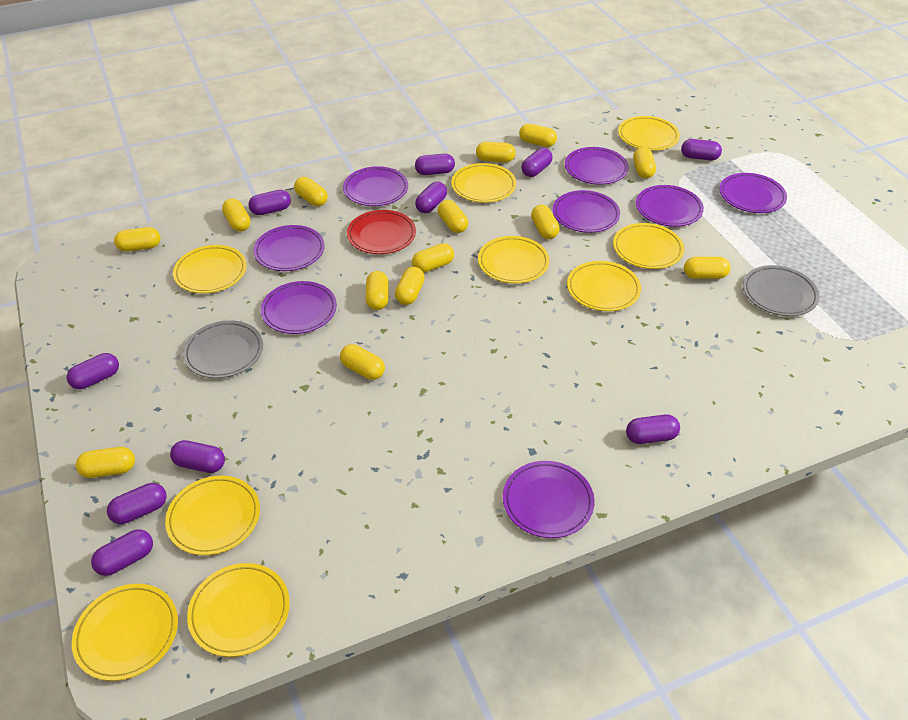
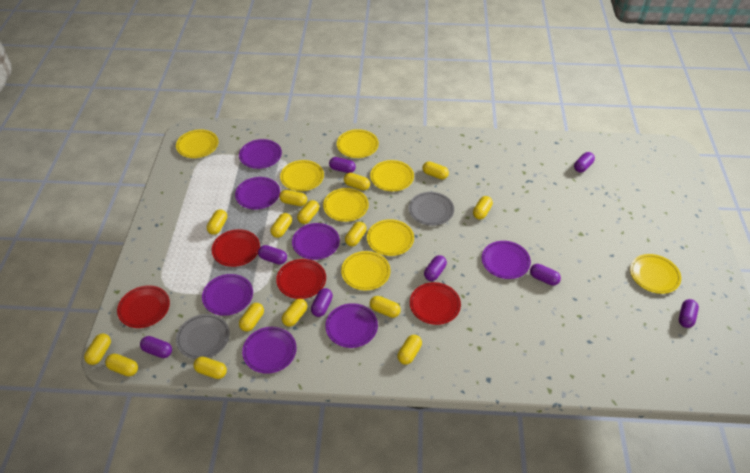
purple capsule: [67,353,119,389] [91,529,153,576] [107,483,167,524] [170,440,225,473] [248,190,291,215] [415,154,455,175] [415,182,447,213] [521,148,553,177] [626,414,680,444] [681,139,722,161] = 10 -> [140,336,172,358] [258,245,287,265] [311,288,333,317] [329,157,356,173] [424,255,447,281] [530,264,561,286] [574,152,595,173] [679,299,699,328] = 8
purple plate: [253,225,325,271] [261,281,337,334] [343,166,408,206] [503,461,595,538] [552,190,620,233] [565,147,629,185] [636,185,704,227] [719,173,787,213] = 8 -> [202,274,253,316] [235,177,280,209] [239,139,282,169] [242,327,297,374] [292,223,340,260] [325,303,378,348] [482,241,531,279] = 7
red plate: [347,210,416,254] = 1 -> [117,285,170,328] [212,229,260,267] [276,259,326,299] [410,282,461,325] = 4
yellow capsule: [76,447,135,478] [114,227,160,252] [222,198,251,232] [294,177,328,206] [340,344,385,380] [366,271,389,310] [395,267,425,305] [412,243,454,273] [438,200,468,233] [476,142,516,163] [519,124,557,147] [531,205,560,239] [633,147,656,179] [684,257,731,279] = 14 -> [84,333,111,365] [105,354,138,376] [194,357,227,379] [207,210,227,235] [239,303,264,332] [270,213,292,238] [279,190,307,206] [282,299,307,327] [297,200,319,224] [344,173,370,191] [345,222,367,246] [370,296,401,318] [397,335,422,365] [423,161,449,179] [473,196,493,219] = 15
yellow plate: [72,584,178,681] [165,476,260,555] [173,245,247,293] [187,563,290,657] [451,163,516,203] [478,236,549,283] [567,261,641,311] [613,223,684,269] [618,116,680,151] = 9 -> [176,129,219,158] [280,160,324,191] [323,188,369,222] [337,129,379,158] [341,251,391,290] [367,219,414,256] [370,160,414,191] [630,254,681,294] = 8

